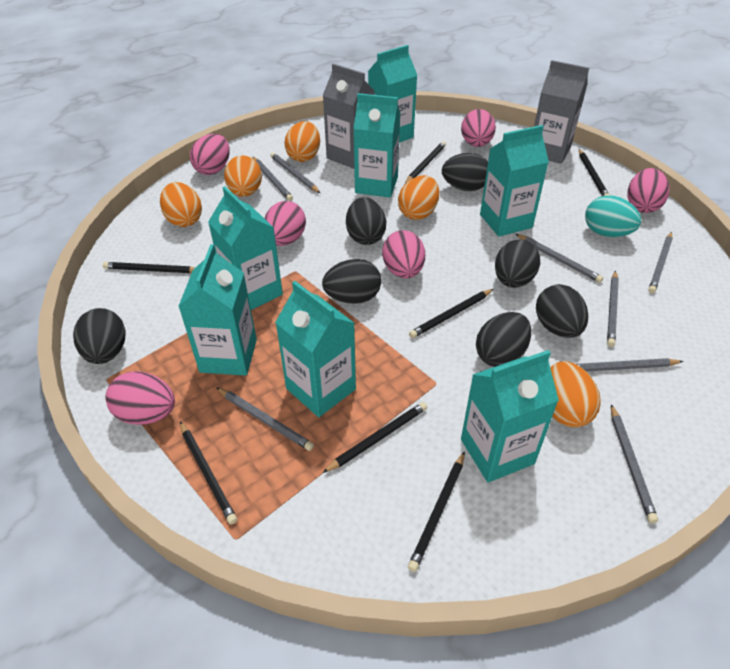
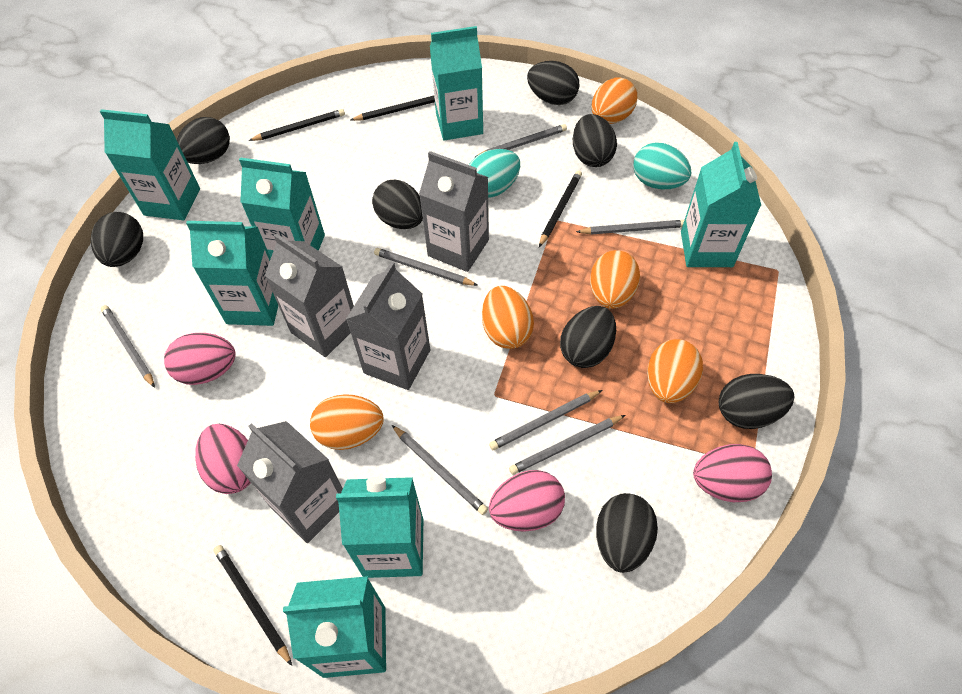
black egg: [73,308,126,364] [322,259,381,304] [346,197,386,245] [442,153,488,191] [476,312,531,367] [495,240,540,288] [536,284,588,338] = 7 -> [91,212,143,267] [176,117,230,164] [372,180,423,229] [527,61,579,105] [560,306,616,368] [573,114,617,167] [596,493,658,573] [719,374,794,429] = 8
black pencil: [103,262,195,273] [180,421,237,525] [322,402,427,473] [405,141,446,184] [408,451,465,572] [409,289,493,338] [579,149,609,196] = 7 -> [213,545,292,666] [249,109,345,141] [351,95,435,121] [539,170,582,247] = 4
grey carton: [323,64,375,169] [534,60,589,164] = 2 -> [237,421,343,543] [265,233,354,357] [346,261,430,390] [419,151,489,272] = 4
grey pencil: [216,387,314,451] [253,157,293,201] [270,152,320,193] [516,234,603,283] [576,358,683,372] [607,271,619,347] [611,404,658,523] [648,232,673,293] = 8 -> [101,305,155,388] [374,248,478,286] [392,425,488,515] [474,124,567,158] [489,390,602,450] [509,415,625,475] [576,220,684,235] = 7
pink egg: [105,371,175,425] [190,134,230,175] [264,201,306,246] [382,230,425,278] [461,109,496,147] [627,168,670,213] = 6 -> [164,333,236,385] [195,424,251,494] [489,470,565,532] [693,444,772,502] = 4
turquoise egg: [585,195,642,237] = 1 -> [469,149,520,198] [633,142,691,189] = 2

